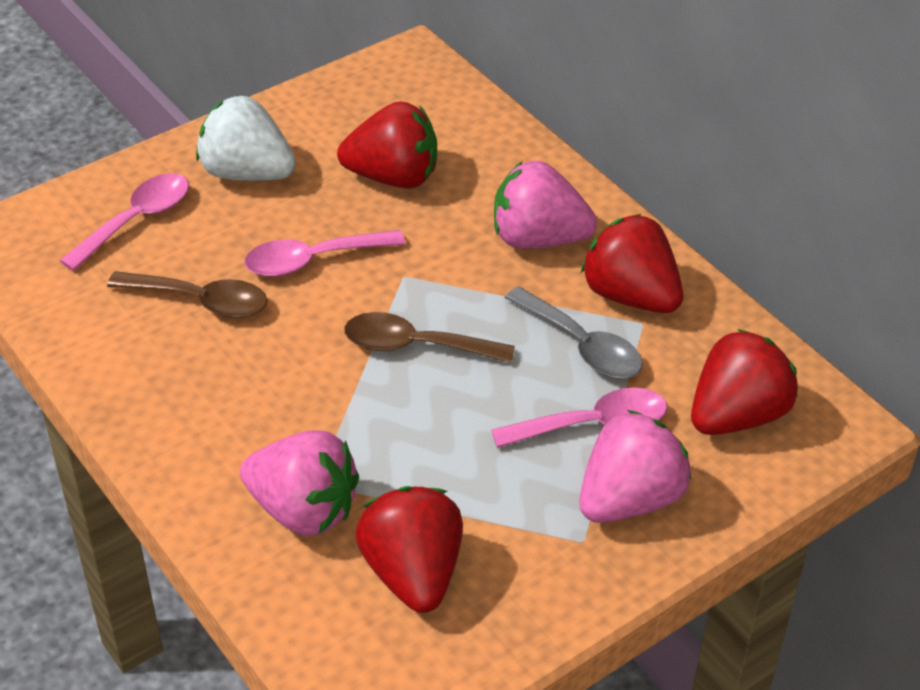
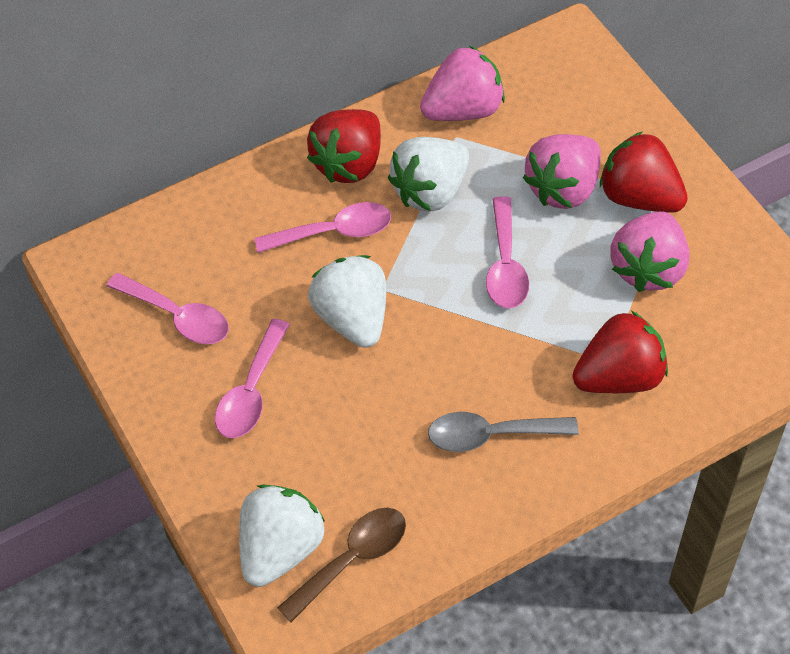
brown spoon: [107,271,268,318] [344,312,515,363] = 2 -> [277,508,406,622] = 1
pink spoon: [60,173,189,271] [245,230,405,277] [491,387,667,448] = 3 -> [107,273,229,344] [215,319,290,438] [254,202,391,253] [486,196,529,308] = 4
red strawberry: [337,101,437,189] [355,486,463,613] [581,214,683,313] [691,329,798,435] = 4 -> [307,109,381,183] [572,311,668,393] [600,131,688,213] = 3
white strawberry: [196,95,296,181] = 1 -> [239,485,325,587] [308,255,386,348] [388,137,469,212] = 3

